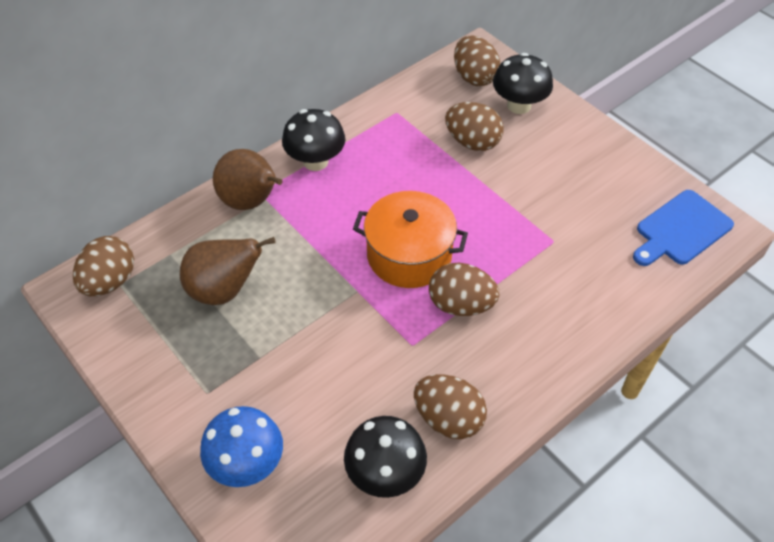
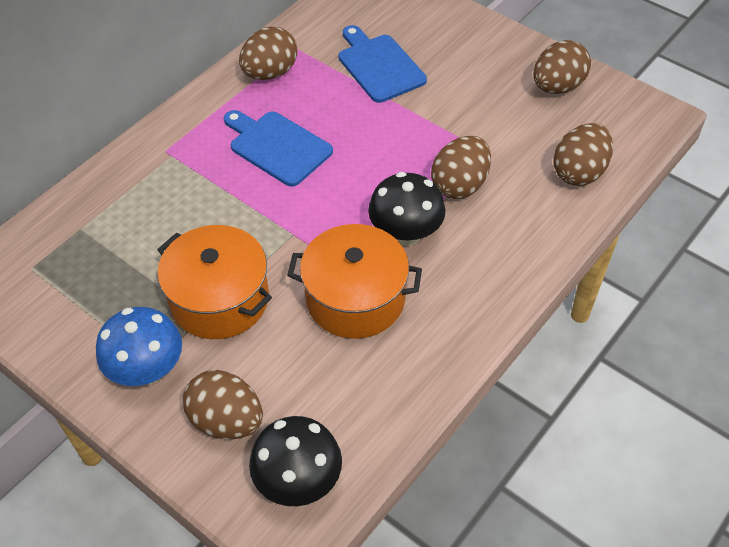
black mushroom: [282,109,345,171] [344,416,427,498] [493,53,553,114] = 3 -> [249,416,342,506] [368,172,445,246] = 2
blue cutting board: [633,190,734,266] = 1 -> [224,110,333,187] [338,25,427,103] = 2
brown pear: [180,237,276,305] [213,149,283,210] = 2 -> none = 0
orange pot: [353,191,468,288] = 1 -> [157,225,272,339] [287,224,422,339] = 2

